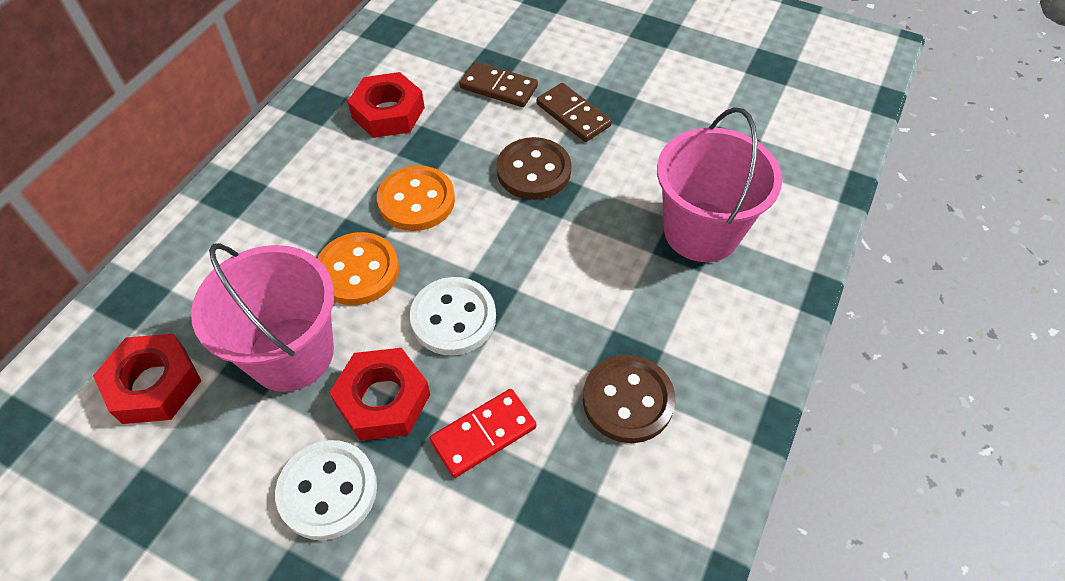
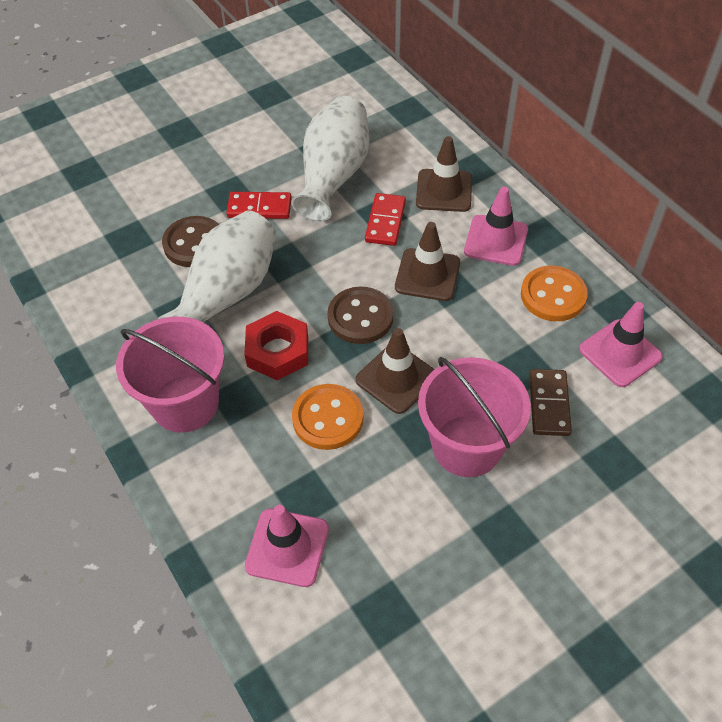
brown domino: [459,61,538,107] [537,83,612,142] = 2 -> [529,369,572,436] = 1
brown traffic cone: none = 0 -> [356,328,434,414] [395,222,460,301] [416,136,472,212] = 3
pink traffic cone: none = 0 -> [245,505,329,587] [464,187,528,266] [579,302,663,387] = 3
red domino: [430,389,537,478] = 1 -> [226,192,292,219] [365,193,406,246] = 2
red nut: [93,334,202,424] [329,348,430,441] [348,72,425,138] = 3 -> [244,311,308,380] = 1
white button: [275,440,377,540] [410,277,496,356] = 2 -> none = 0
white vase: none = 0 -> [158,210,276,322] [291,96,370,222] = 2

